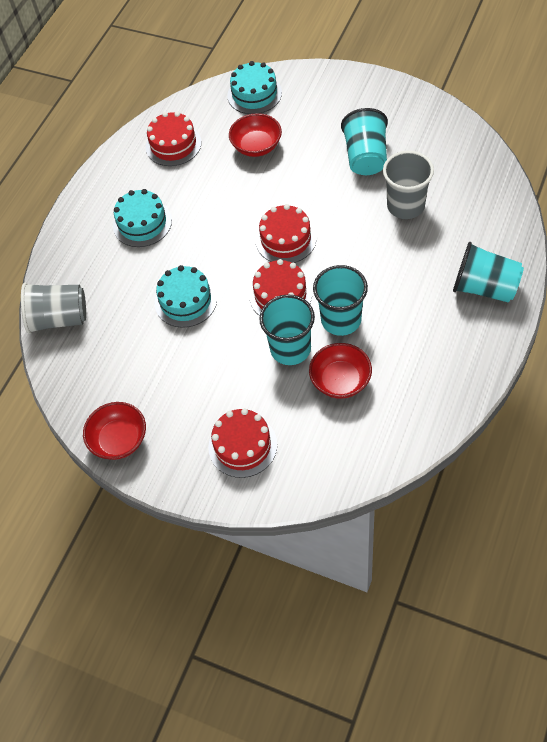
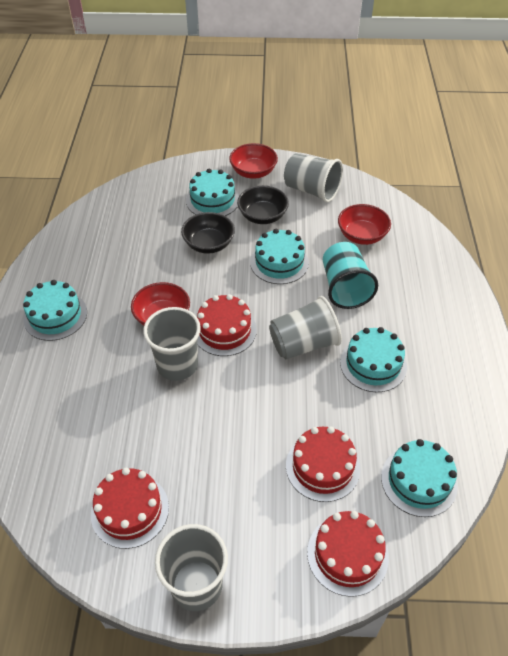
black bowl: none = 0 -> [181,212,235,253] [237,185,289,224] = 2
grey cup: [21,283,86,334] [383,151,434,219] = 2 -> [143,307,201,381] [155,524,228,611] [269,296,342,359] [284,153,343,202] = 4
turquoise cake: [113,189,172,247] [155,265,217,328] [227,61,282,114] = 3 -> [23,280,87,341] [186,169,239,216] [250,229,309,284] [340,327,407,392] [381,439,458,517] = 5
turquoise cup: [259,294,315,365] [313,265,368,336] [341,108,388,175] [453,242,524,303] = 4 -> [323,242,378,309] = 1

